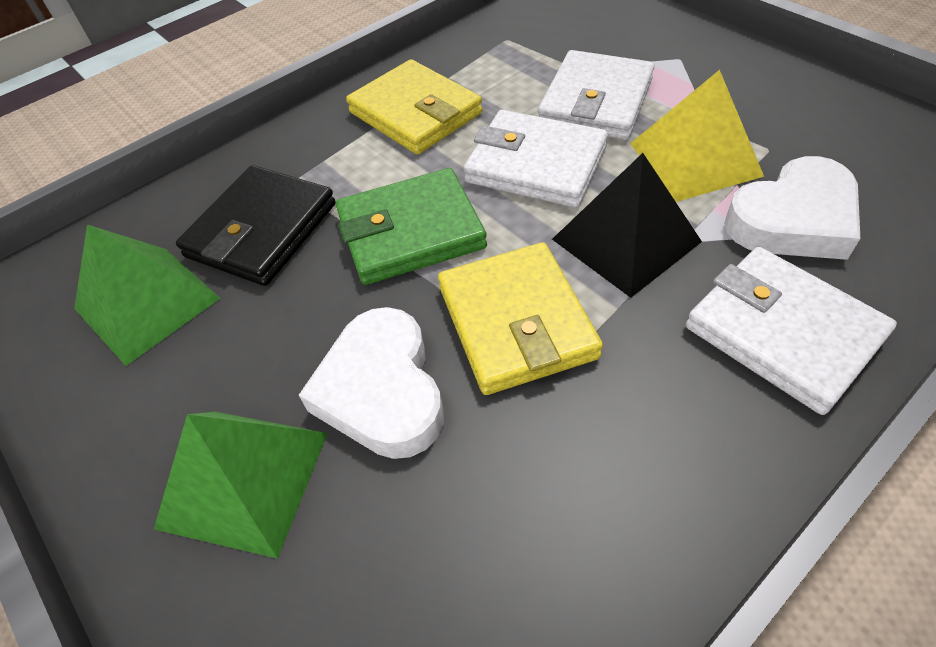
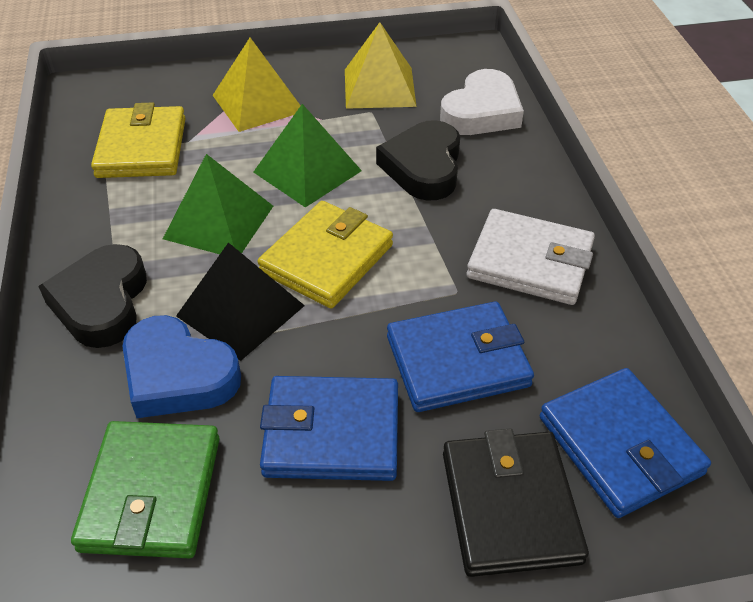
black heart: none = 0 -> [38,244,147,348] [376,120,460,201] = 2
blue heart: none = 0 -> [122,315,241,418] = 1
blue wallet: none = 0 -> [260,376,398,481] [387,301,534,412] [540,368,711,518] = 3
white heart: [299,307,444,459] [724,156,860,260] = 2 -> [440,69,524,135] = 1
white wallet: [464,110,608,208] [538,50,655,140] [686,247,897,415] = 3 -> [467,209,595,305] = 1
yellow pyramid: [630,70,764,202] = 1 -> [213,38,301,132] [345,22,417,109] = 2

